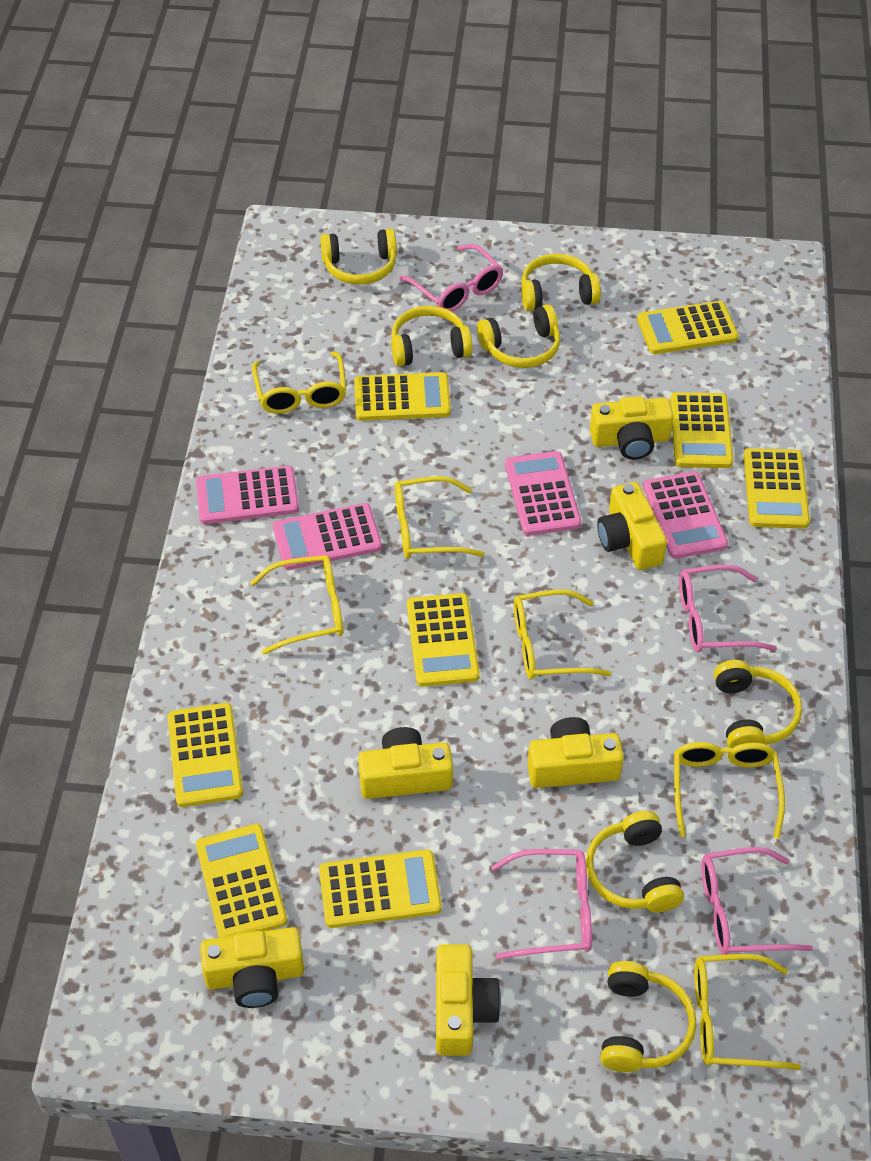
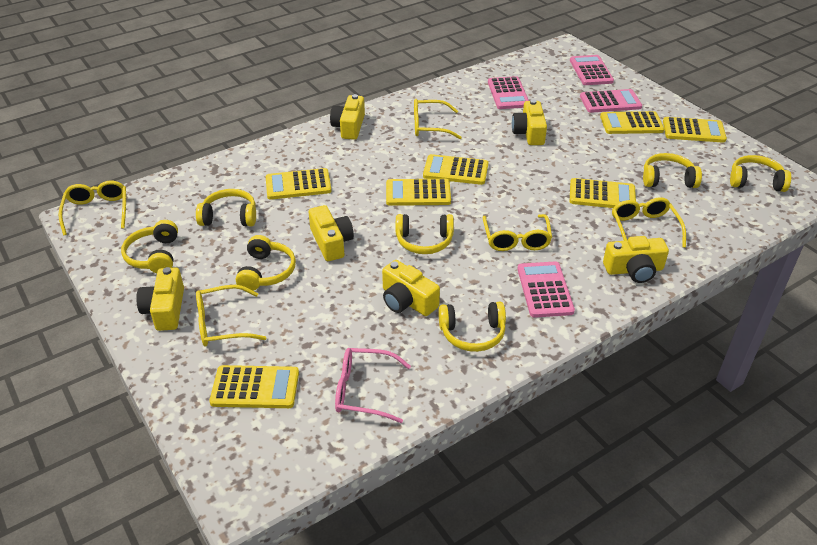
pink glasses: [399,244,503,312] [491,849,592,959] [679,565,777,652] [701,847,813,955] = 4 -> [335,348,411,423] = 1
yellow calculator: [168,703,243,807] [196,824,287,938] [319,850,442,928] [354,372,451,421] [407,593,480,687] [637,301,739,354] [670,392,733,468] [744,448,810,529] = 8 -> [209,365,299,408] [266,168,331,200] [386,179,451,206] [423,154,488,185] [570,178,636,208] [600,111,664,134] [663,117,727,143] = 7
yellow glasses: [250,555,343,655] [252,352,346,414] [395,476,485,559] [514,589,611,680] [674,742,785,839] [694,954,801,1070] = 6 -> [58,181,126,235] [196,285,266,346] [414,99,462,139] [482,214,552,251] [612,197,686,248] = 5

